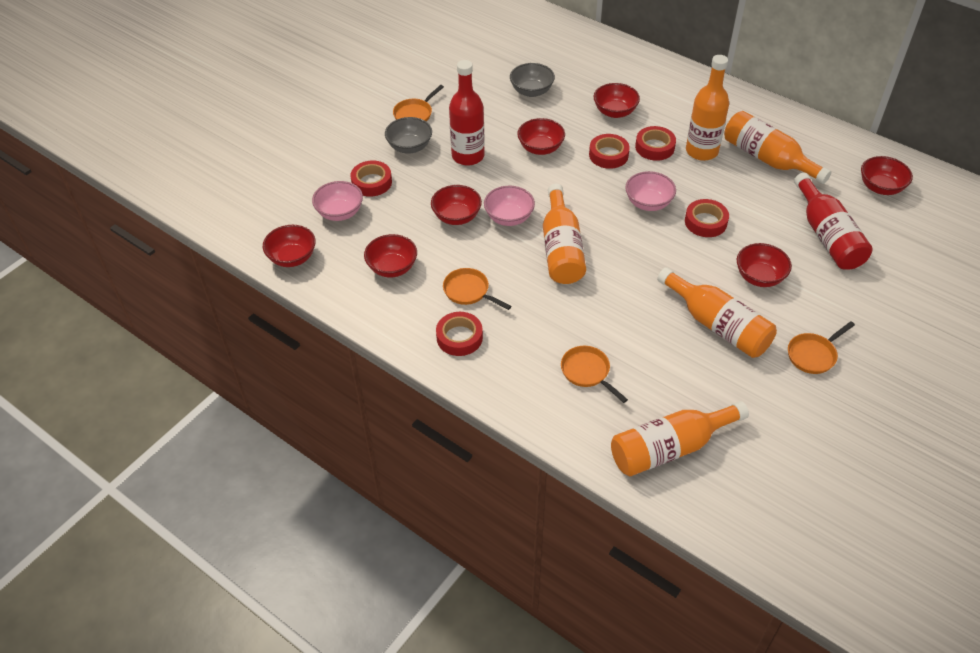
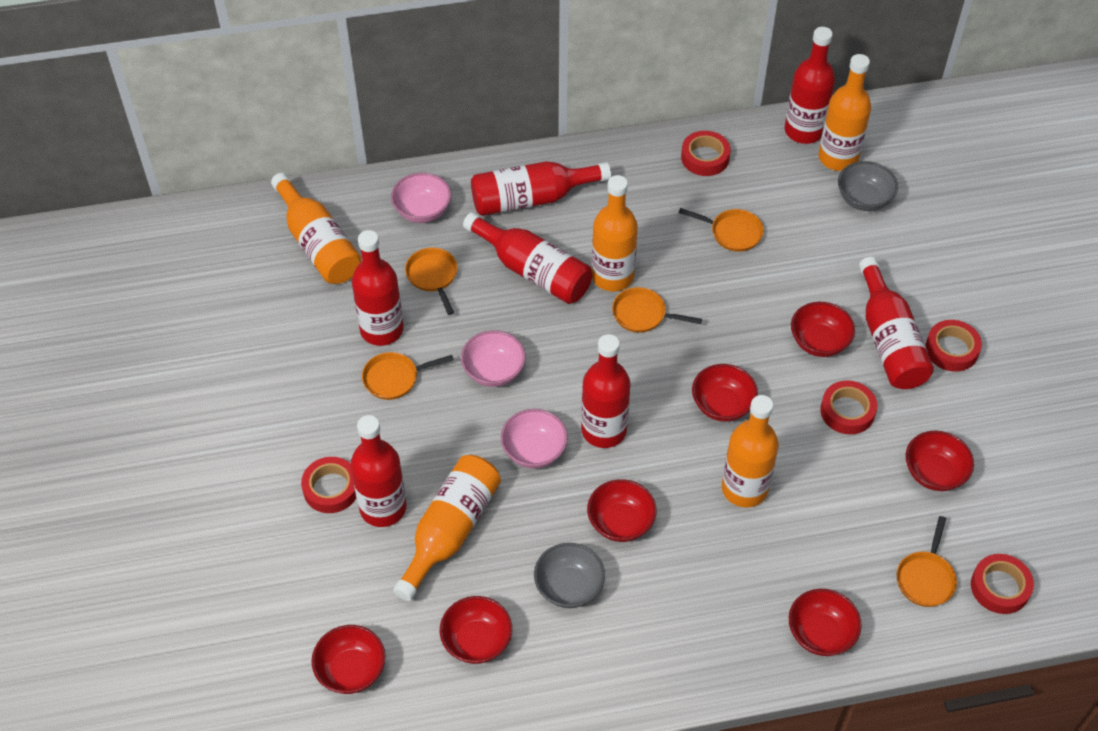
orange pan: [393,85,444,122] [443,268,511,310] [561,346,628,403] [788,321,855,374] = 4 -> [362,352,454,400] [405,247,458,315] [612,287,702,333] [679,208,764,252] [897,516,957,607] = 5
red bottle: [449,60,485,165] [794,173,873,270] = 2 -> [350,415,406,527] [352,230,404,346] [463,212,592,304] [471,161,611,216] [581,334,631,448] [785,27,835,144] [859,257,934,389] = 7

